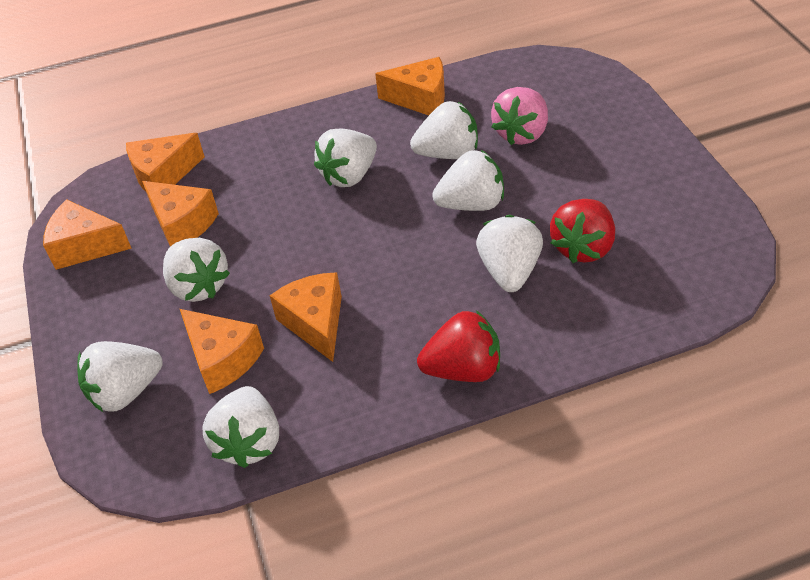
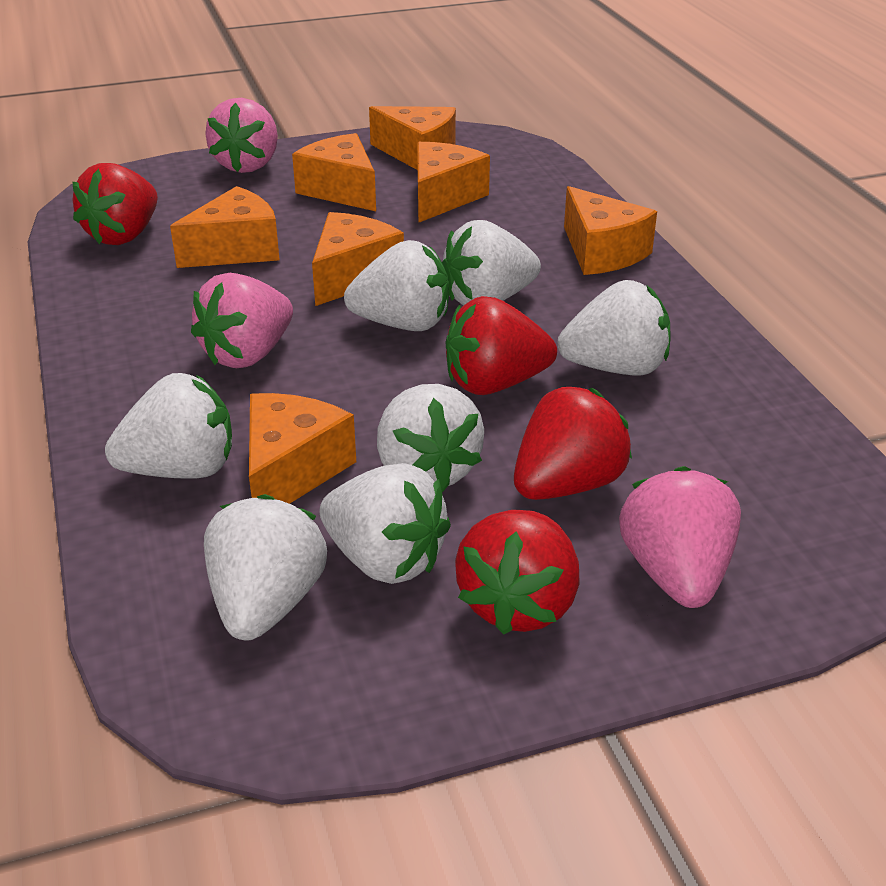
orange cheese: [43,199,132,270] [126,133,205,192] [142,181,219,247] [180,309,264,394] [270,272,342,362] [375,57,445,116] = 6 -> [170,186,280,268] [249,393,356,504] [292,133,376,211] [312,212,404,306] [369,106,456,170] [417,142,490,223] [564,186,657,275] = 7
pink strawberry: [491,87,548,145] = 1 -> [191,273,293,368] [205,98,278,173] [619,466,741,608] = 3
red strawberry: [417,310,500,382] [550,199,615,263] = 2 -> [73,163,158,245] [446,296,557,395] [455,510,580,635] [514,387,632,500] = 4

